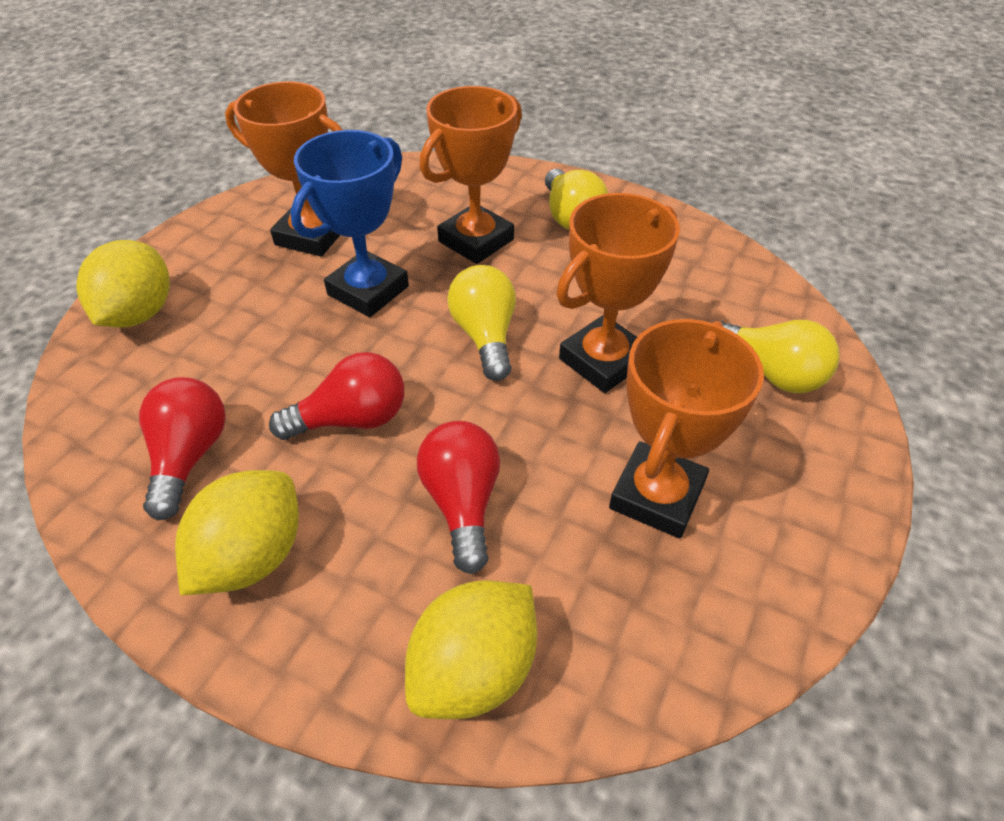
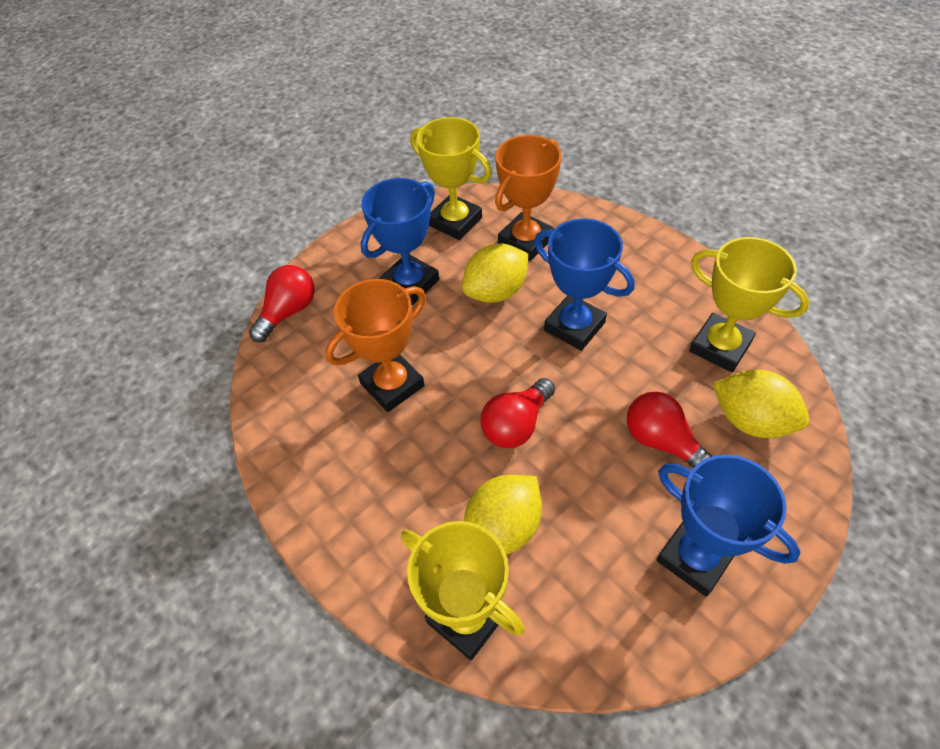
blue trophy: [290,130,409,317] = 1 -> [361,178,439,305] [534,218,634,351] [657,455,800,597] = 3
orange trophy: [225,82,343,256] [420,86,522,264] [556,193,680,393] [609,319,764,538] = 4 -> [325,279,426,412] [495,135,561,261] = 2
yellow light bulb: [447,265,516,381] [545,169,608,230] [719,320,839,393] = 3 -> none = 0
yellow trophy: none = 0 -> [401,521,525,660] [410,117,492,240] [689,237,810,372] = 3

